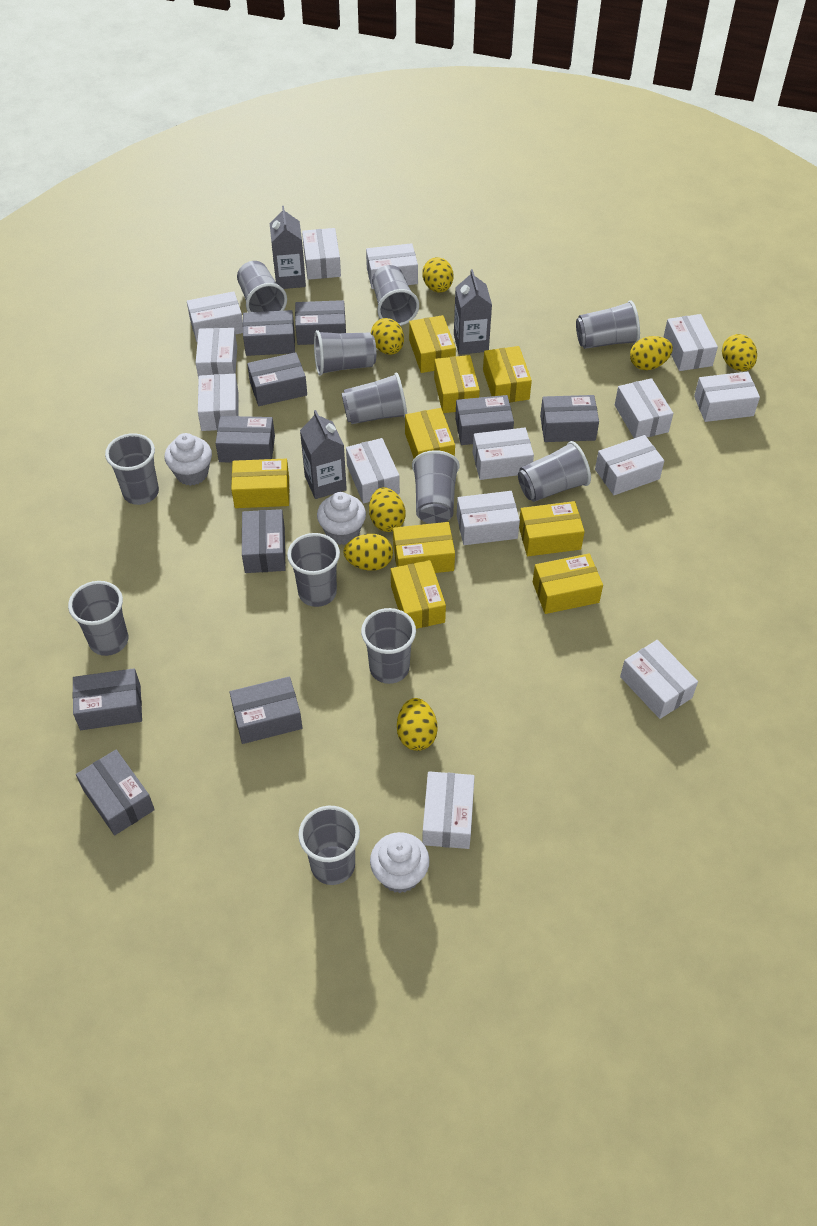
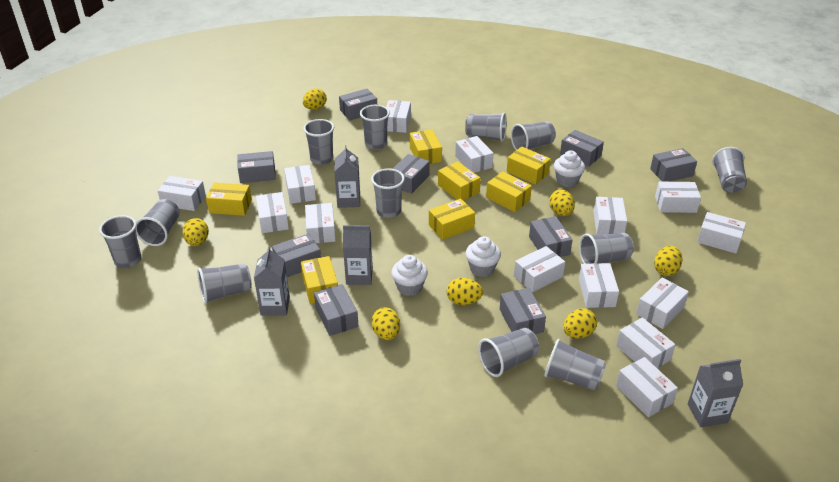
grey box: [72,668,142,730] [76,750,155,835] [215,416,275,463] [229,676,302,744] [242,509,286,573] [243,310,295,356] [247,352,307,406] [295,300,346,345] [455,395,514,445] [540,395,599,442] = 10 -> [237,151,276,183] [272,234,321,277] [314,284,359,336] [339,89,377,121] [393,154,430,194] [500,288,546,334] [529,216,572,257] [560,130,604,167] [650,148,697,182] = 9
grey carton: [270,206,306,289] [300,410,347,499] [454,269,492,355] = 3 -> [254,246,290,316] [334,145,360,208] [343,225,373,285] [688,359,743,427] = 4
yellow box: [231,459,289,508] [391,560,446,629] [393,522,455,573] [405,408,455,458] [409,315,456,373] [434,355,480,413] [483,346,532,403] [519,501,585,556] [533,554,603,614] = 9 -> [206,182,252,216] [301,256,338,304] [410,129,442,164] [429,198,475,240] [438,161,481,201] [486,172,532,212] [507,146,551,185] = 7

